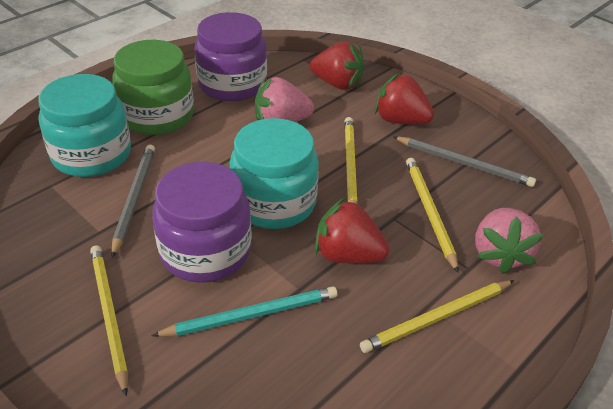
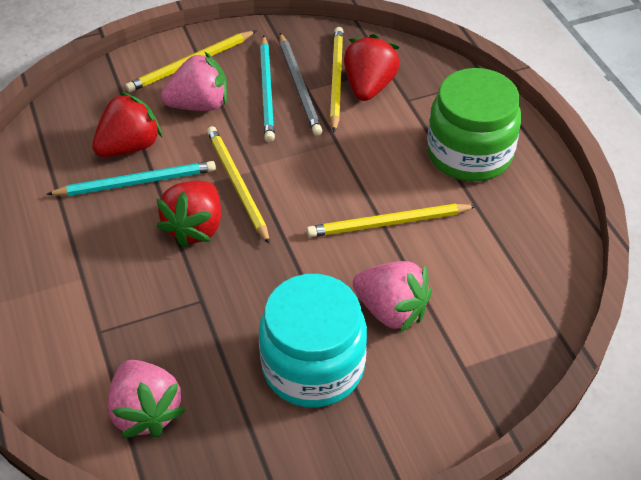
grey pencil: [111,145,155,258] [394,136,536,187] = 2 -> [279,33,323,135] = 1
pink strawberry: [255,77,314,122] [475,208,544,274] = 2 -> [107,360,186,438] [161,51,227,111] [353,261,432,333] = 3
purple jar: [152,162,252,283] [194,12,267,102] = 2 -> none = 0
turquoise jar: [38,74,131,177] [230,118,319,229] = 2 -> [259,274,367,408] = 1
turquoise pencil: [152,286,337,337] = 1 -> [46,161,216,196] [260,36,275,142] = 2

